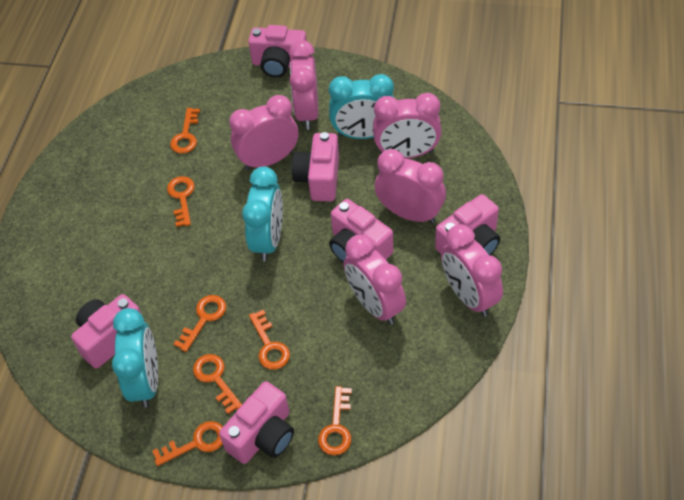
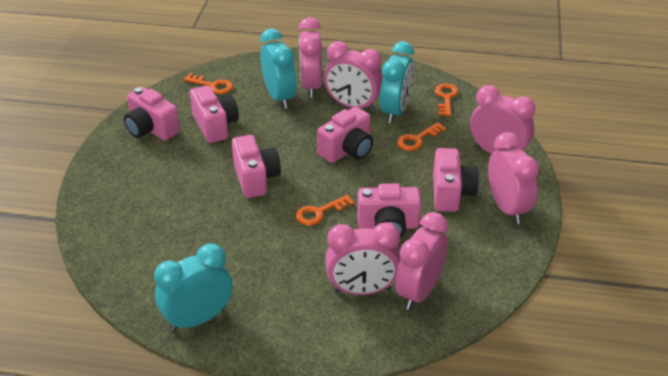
orange key: [152,421,223,466] [167,176,195,227] [170,108,200,154] [173,295,226,352] [193,354,242,414] [249,310,290,370] [318,386,352,455] = 7 -> [183,73,233,94] [296,195,354,226] [397,122,446,151] [435,84,458,117] = 4

